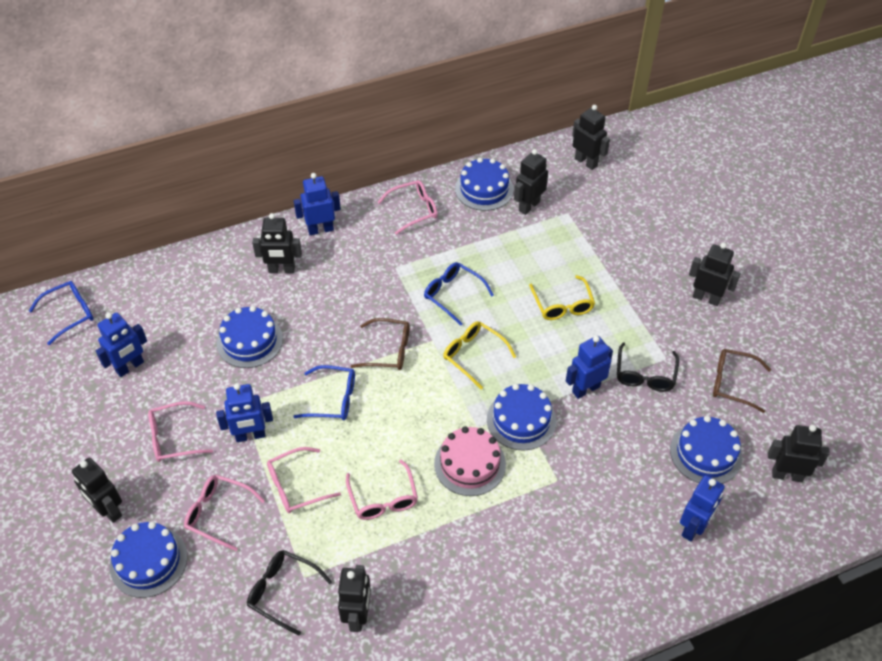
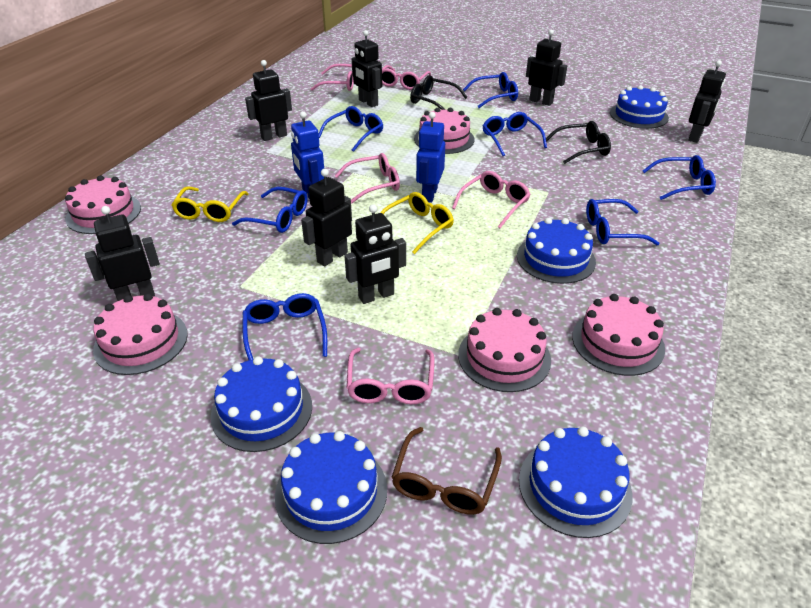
blue glasses: [29,281,94,345] [293,365,355,420] [424,262,494,326] = 3 -> [232,187,308,233] [243,293,327,360] [319,106,383,152] [463,72,518,108] [482,112,547,156] [586,199,660,245] [643,155,716,200] = 7
blue robot: [96,312,147,377] [216,383,273,442] [294,173,341,235] [566,336,613,399] [680,475,725,541] = 5 -> [291,111,324,199] [416,112,445,203] = 2
brown glasses: [351,318,409,370] [713,349,771,413] = 2 -> [391,427,502,515] = 1
pink cake: [434,426,506,496] = 1 -> [65,175,141,234] [93,293,188,375] [414,108,474,154] [458,308,551,392] [572,294,665,376] = 5

